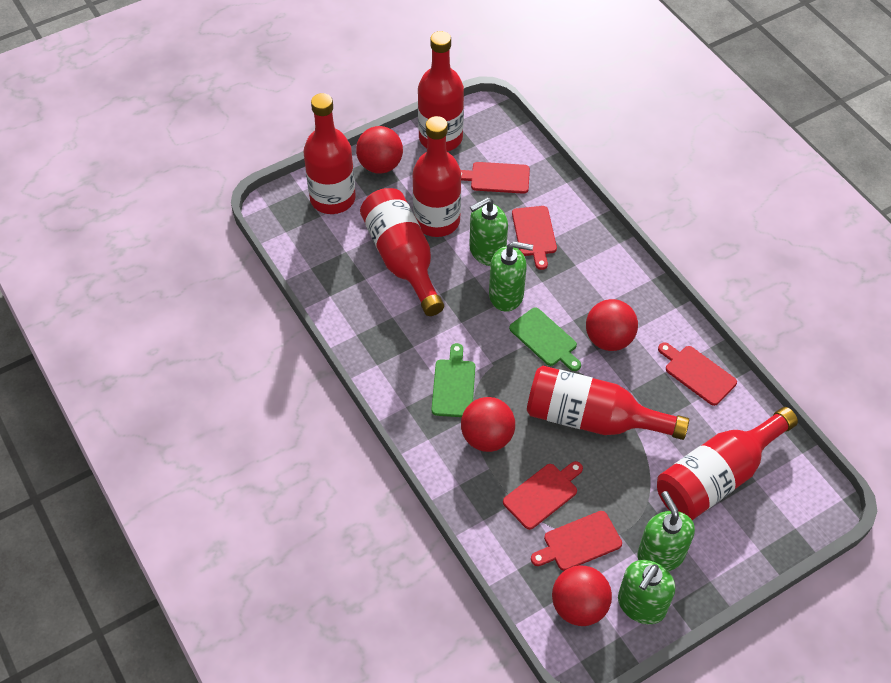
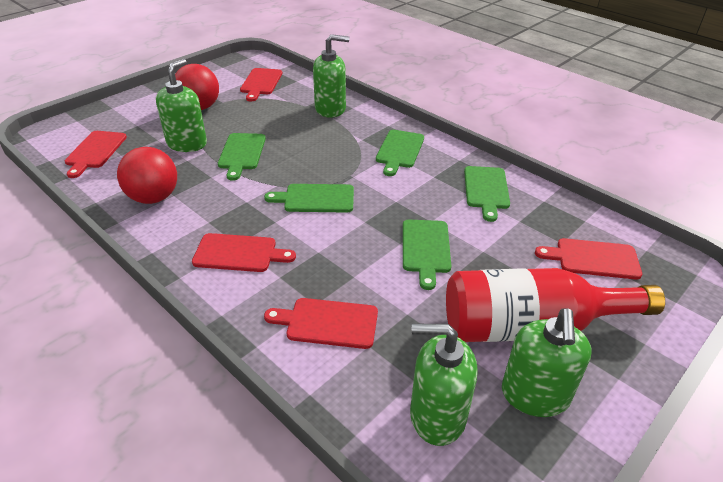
green cutting board: [431,343,475,417] [509,307,581,371] = 2 -> [218,133,266,181] [264,184,354,213] [376,130,424,176] [403,220,451,290] [464,166,510,222] = 5
red ball: [356,126,403,174] [461,397,515,452] [552,566,612,626] [586,299,638,351] = 4 -> [117,147,177,204] [175,64,219,110] = 2
red bottle: [303,93,356,214] [360,188,444,316] [413,116,461,237] [418,31,464,151] [527,366,689,440] [657,407,798,520] = 6 -> [446,268,665,342] = 1

